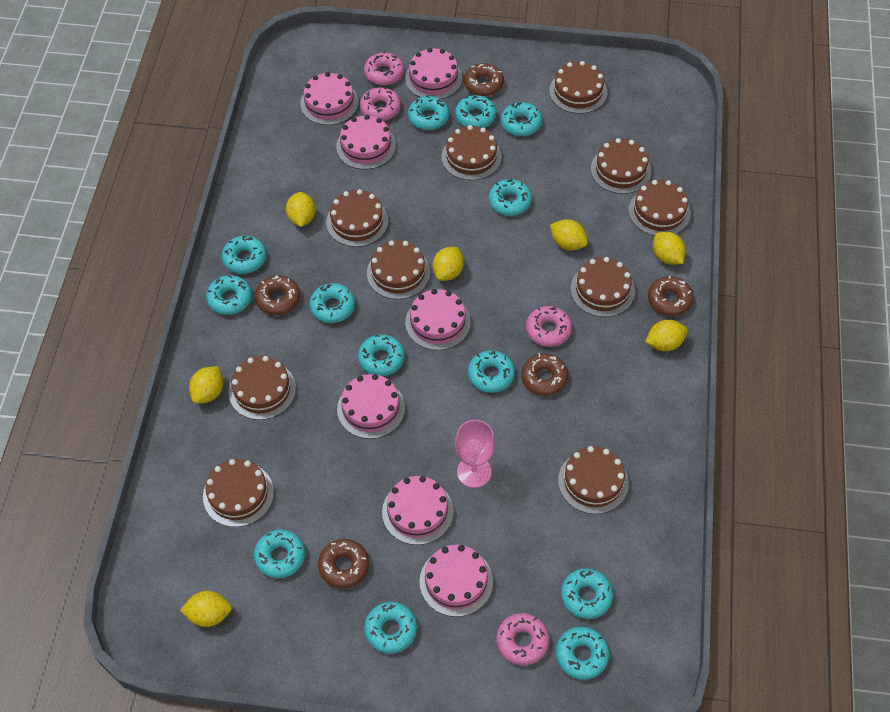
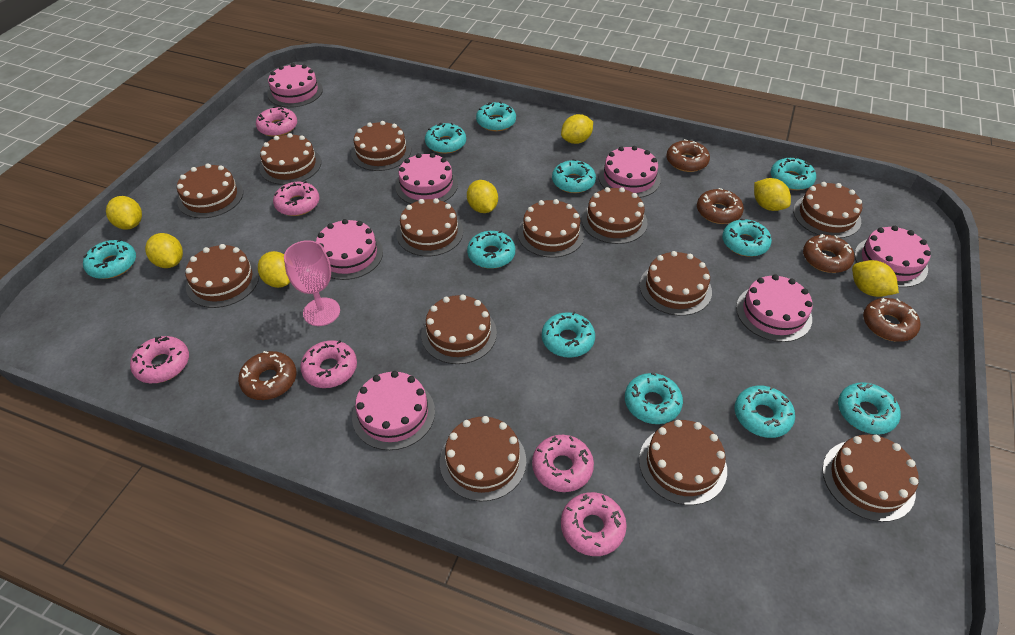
brown cake: [203,459,274,527] [228,356,296,420] [326,189,388,247] [367,240,430,299] [441,125,502,180] [549,61,607,114] [558,446,629,514] [571,257,635,317] [591,138,651,194] [629,180,691,236] = 10 -> [177,164,243,218] [185,244,259,308] [259,133,321,185] [351,121,411,171] [396,198,463,256] [421,294,497,364] [440,416,526,501] [518,199,585,258] [582,187,648,244] [639,420,727,505] [640,251,712,316] [793,182,862,238] [822,435,919,522] = 13
pink donut: [360,87,401,121] [364,51,404,85] [496,613,550,665] [526,306,572,347] = 4 -> [130,336,189,383] [256,107,297,137] [273,181,319,216] [300,340,357,388] [532,435,594,492] [561,492,627,556] = 6
turquoise donut: [206,275,252,315] [222,235,266,274] [254,529,305,578] [310,283,355,323] [358,334,405,376] [364,602,417,654] [408,96,449,130] [455,95,496,128] [468,350,515,393] [489,179,532,216] [501,102,542,136] [556,627,609,680] [561,568,613,619] = 13 -> [83,239,136,279] [425,123,466,154] [467,230,515,269] [476,102,516,131] [542,312,595,358] [552,159,596,193] [625,373,683,424] [722,218,772,257] [735,386,795,438] [771,157,816,190] [838,382,900,435] = 11

